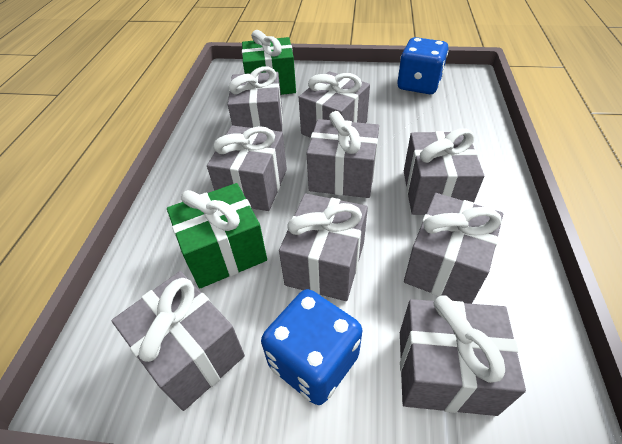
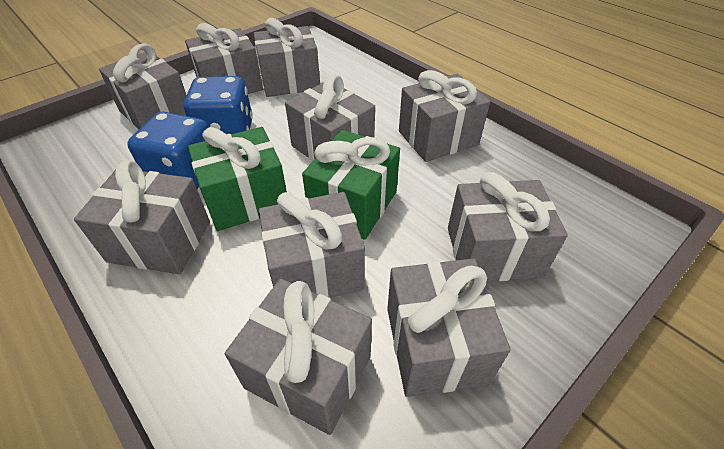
grey gift: [112,271,245,411] [207,126,287,211] [228,66,283,132] [279,194,368,301] [299,71,370,138] [306,111,379,198] [400,295,526,416] [404,129,484,215] [404,193,503,304] = 9 -> [74,160,210,274] [99,43,186,129] [185,23,263,94] [225,279,372,435] [254,18,320,97] [259,192,365,298] [285,74,375,161] [387,259,511,397] [399,70,490,162] [448,172,568,281] = 10

